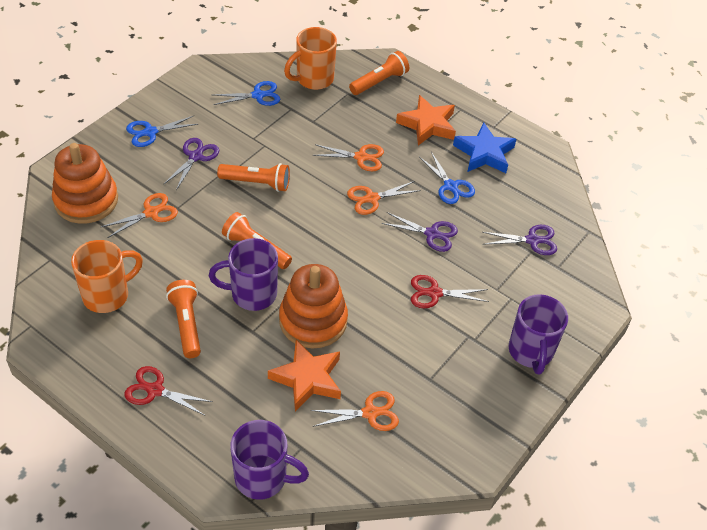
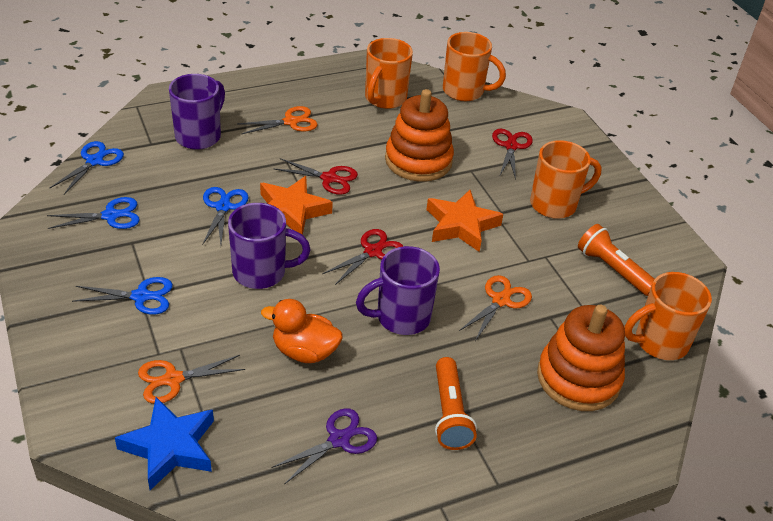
blue scissors: [126,116,198,147] [213,81,280,106] [419,152,475,204] = 3 -> [47,197,140,229] [50,141,124,195] [72,277,173,315] [202,187,249,245] = 4
orange duck: none = 0 -> [261,299,343,363] = 1
orange flashlight: [166,280,201,358] [217,163,290,192] [222,212,292,269] [349,51,409,95] = 4 -> [435,357,477,450] [578,224,655,296] = 2
orange mug: [71,240,143,313] [284,27,337,90] = 2 -> [365,38,413,109] [443,32,506,101] [530,140,602,219] [624,272,712,360] = 4
orange scissors: [101,193,178,238] [311,391,399,431] [313,144,384,171] [347,181,421,215] = 4 -> [138,355,245,404] [238,106,318,134] [459,275,532,341] = 3
purple scissors: [163,138,219,190] [382,212,458,252] [482,225,557,255] = 3 -> [271,408,377,484] = 1
red scissors: [124,366,213,415] [411,275,489,308] = 2 -> [274,158,358,195] [322,229,403,285] [492,129,533,180] = 3

